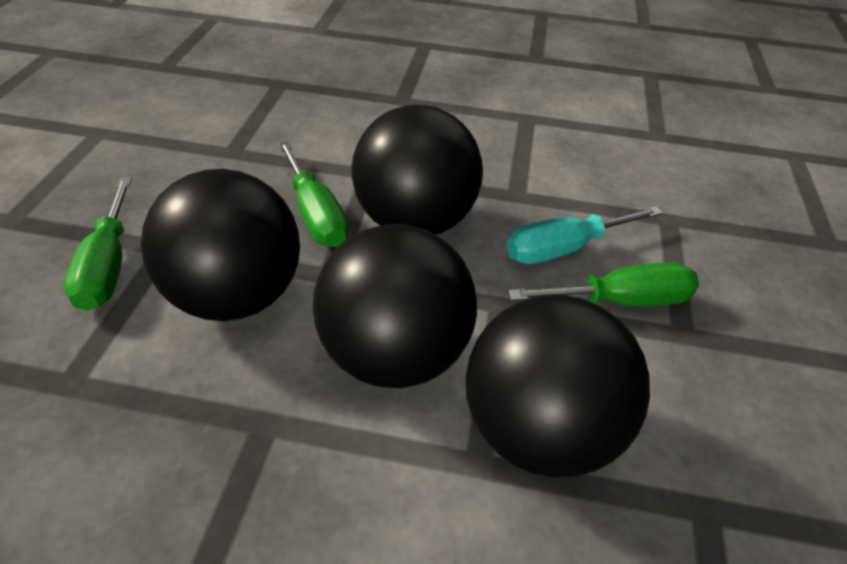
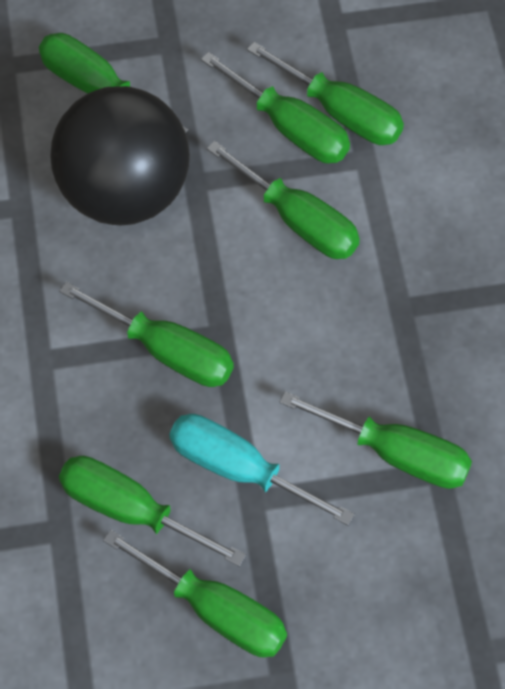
black ball: [141,169,300,321] [313,224,477,388] [351,104,483,235] [466,294,650,477] = 4 -> [50,86,190,225] = 1
green screwdriver: [64,177,132,311] [278,141,348,247] [508,263,699,306] = 3 -> [39,33,189,133] [59,282,234,387] [59,456,246,567] [103,530,287,657] [201,52,350,163] [207,141,360,259] [247,42,404,145] [280,391,472,489] = 8

